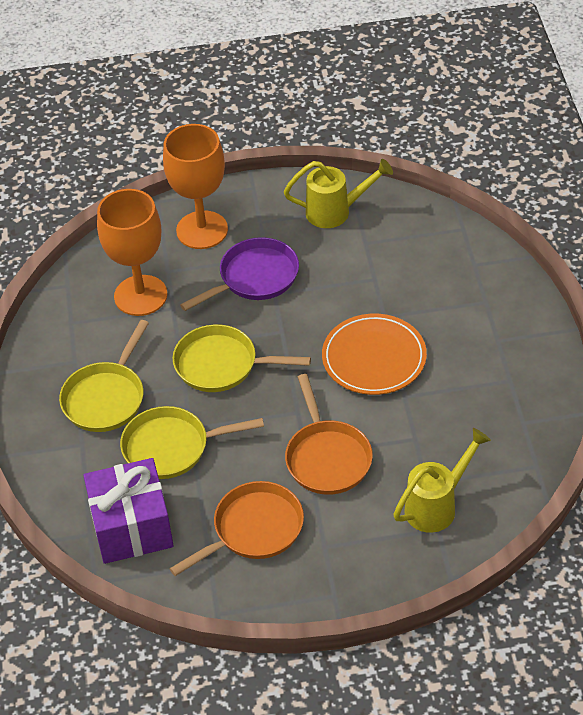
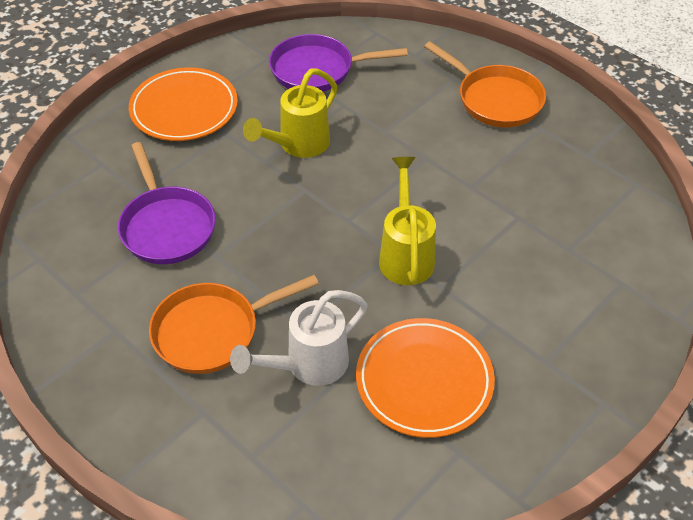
orange goblet: [97,189,167,316] [163,124,228,249] = 2 -> none = 0
orange plate: [322,314,427,395] = 1 -> [129,67,238,141] [356,318,495,438] = 2
purple gift: [83,458,174,564] = 1 -> none = 0
purple pan: [180,237,299,311] = 1 -> [118,142,216,264] [269,34,408,92] = 2
white watering can: none = 0 -> [230,290,368,386] = 1
yellow pan: [59,320,149,432] [120,406,264,479] [173,324,311,392] = 3 -> none = 0

